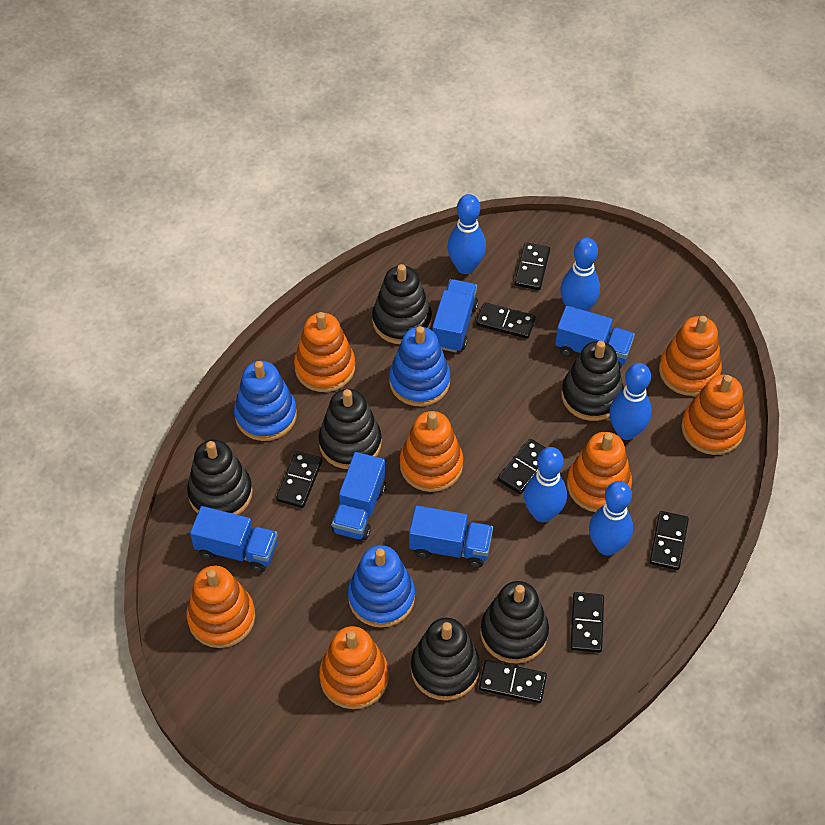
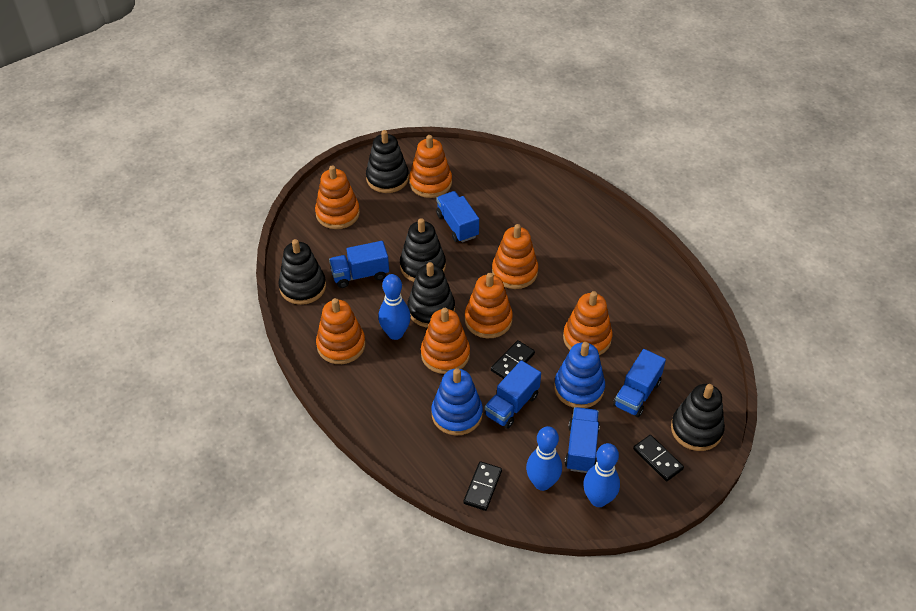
black domino: [276,451,323,508] [476,302,536,339] [479,660,547,703] [497,439,546,494] [514,242,550,290] [570,592,604,653] [650,511,689,570] = 7 -> [463,461,502,511] [491,340,535,379] [633,435,684,481] = 3
black stacking toy: [187,440,253,515] [318,389,382,469] [372,264,432,344] [411,618,480,701] [480,581,549,664] [561,341,624,421] = 6 -> [279,239,326,305] [366,130,409,193] [400,218,446,282] [407,262,455,328] [671,384,725,451] = 5
blue bowling pin: [447,194,486,274] [524,447,567,522] [560,238,600,311] [589,481,633,556] [609,363,652,440] = 5 -> [378,274,411,340] [526,426,562,491] [583,443,620,507] = 3
blue stacking toy: [234,361,297,441] [348,545,415,628] [389,326,451,407] = 3 -> [431,368,483,436] [554,342,605,408] = 2

